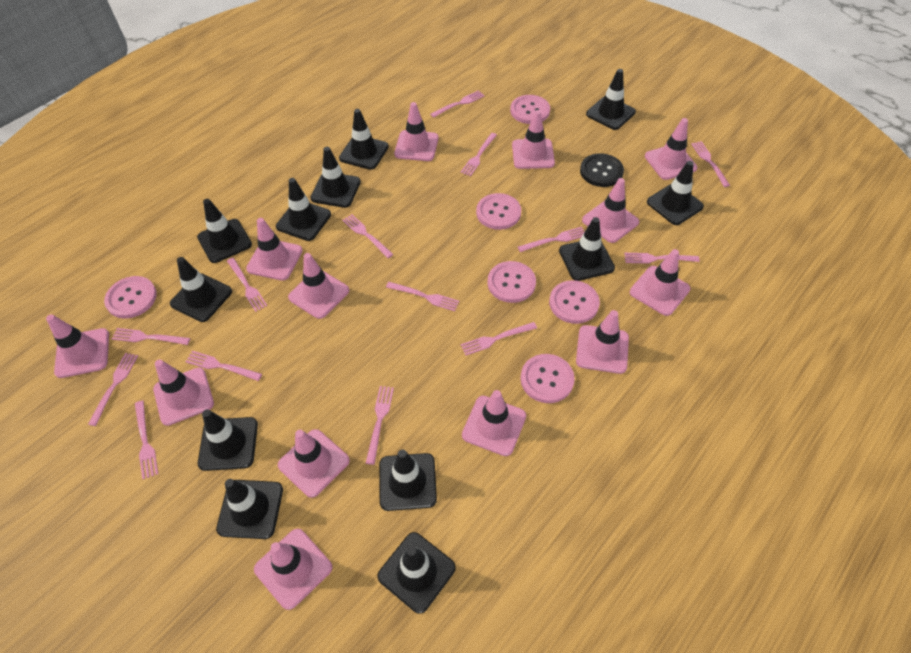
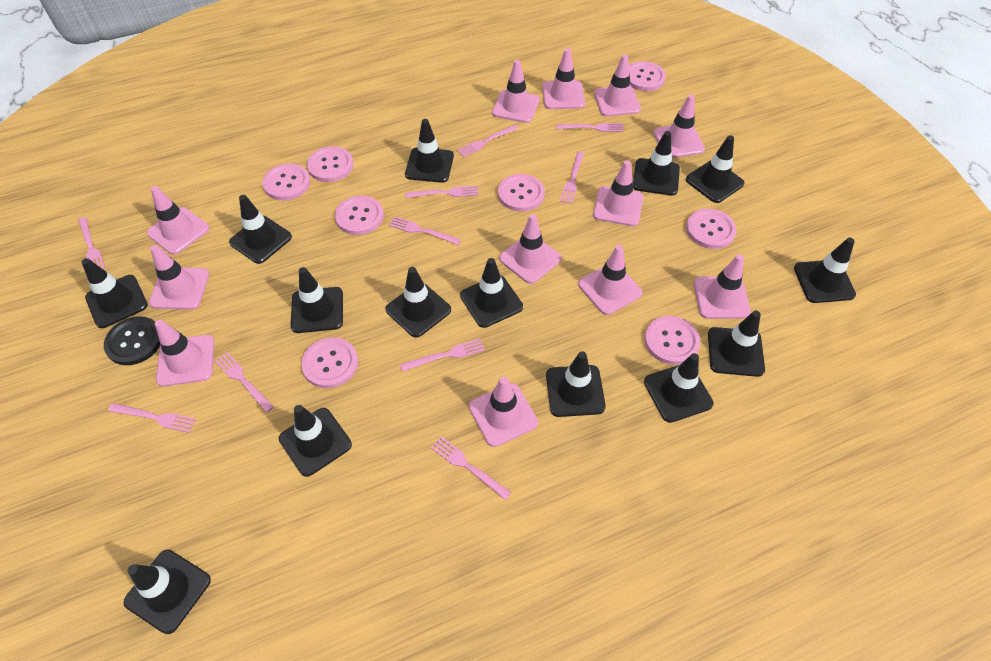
black traffic cone: [170,257,232,322] [197,199,252,263] [198,409,258,471] [216,479,283,539] [276,178,331,241] [310,147,361,208] [339,109,389,170] [377,532,456,614] [379,450,437,511] [559,217,615,281] [586,69,636,130] [647,161,704,225] = 12 -> [82,258,148,328] [124,550,211,634] [229,195,292,264] [279,405,352,477] [291,267,343,333] [386,267,451,338] [405,119,454,183] [460,258,523,328] [546,351,606,417] [633,131,680,196] [644,353,714,423] [686,135,745,203] [708,311,765,377] [794,238,856,303] = 14
pink button: [104,276,157,318] [476,193,521,230] [487,261,536,303] [510,95,550,124] [520,354,575,403] [549,280,600,324] = 6 -> [262,163,310,201] [301,337,358,388] [307,146,354,182] [335,196,384,235] [498,174,545,212] [629,61,666,91] [644,316,700,365] [686,209,737,249] = 8
pink fork: [88,353,138,426] [112,328,190,345] [135,401,158,479] [185,351,262,381] [227,258,267,312] [342,214,393,258] [366,386,394,465] [386,282,459,311] [430,90,485,118] [461,133,497,176] [461,322,537,356] [518,227,585,252] [624,253,700,264] [691,141,730,187] = 14 -> [78,217,105,269] [108,403,196,433] [214,352,274,413] [389,216,461,245] [400,339,485,372] [406,186,479,198] [431,436,511,500] [457,125,519,157] [556,123,624,132] [560,152,584,204] = 10
pink traffic cone: [46,314,109,378] [153,359,214,426] [246,218,303,281] [254,529,332,610] [278,429,350,498] [288,253,349,319] [394,102,439,161] [462,390,526,456] [512,110,555,169] [576,310,629,374] [582,178,639,243] [630,249,690,316] [645,118,698,180] = 13 -> [147,186,210,255] [149,245,209,310] [155,320,214,387] [469,376,538,447] [492,60,539,123] [499,214,562,284] [542,48,585,109] [578,245,642,315] [593,161,643,226] [594,54,641,117] [653,94,705,158] [694,254,751,319] = 12

